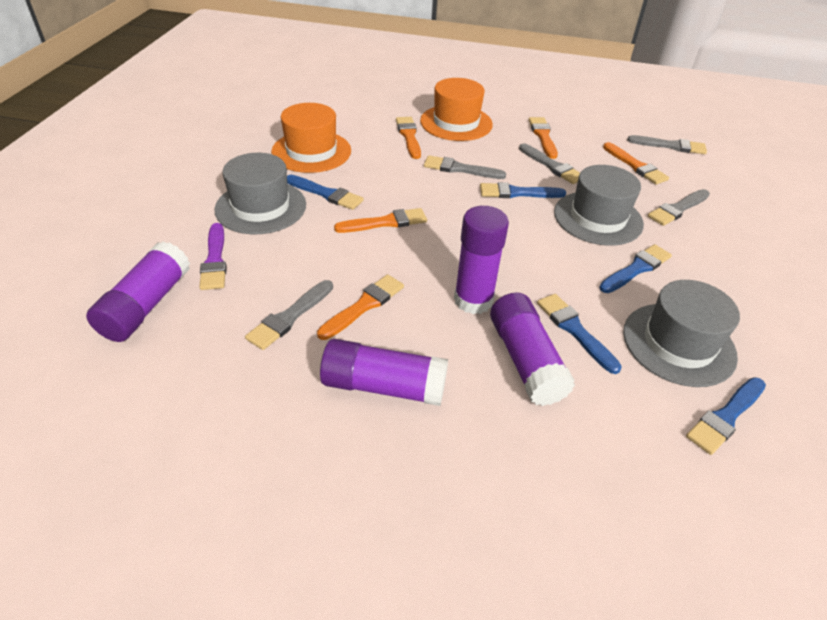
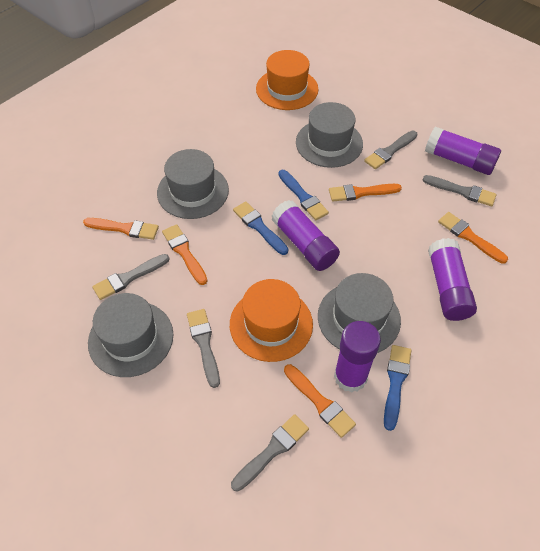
blue brush: [287,175,364,210] [480,182,566,198] [537,294,622,374] [599,244,672,293] [686,377,766,455] = 5 -> [233,202,288,255] [278,170,329,220] [384,345,411,431] = 3
grey hat: [214,153,306,234] [554,165,644,246] [623,280,740,387] = 3 -> [88,293,173,377] [157,149,229,219] [296,102,363,168] [318,273,401,353] = 4
purple brush: [199,223,227,290] = 1 -> none = 0

